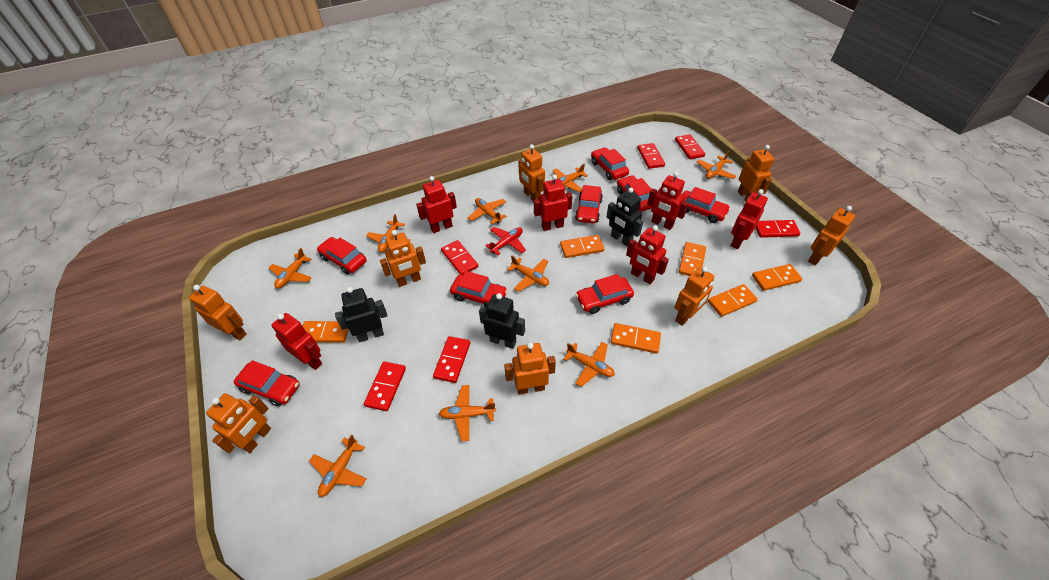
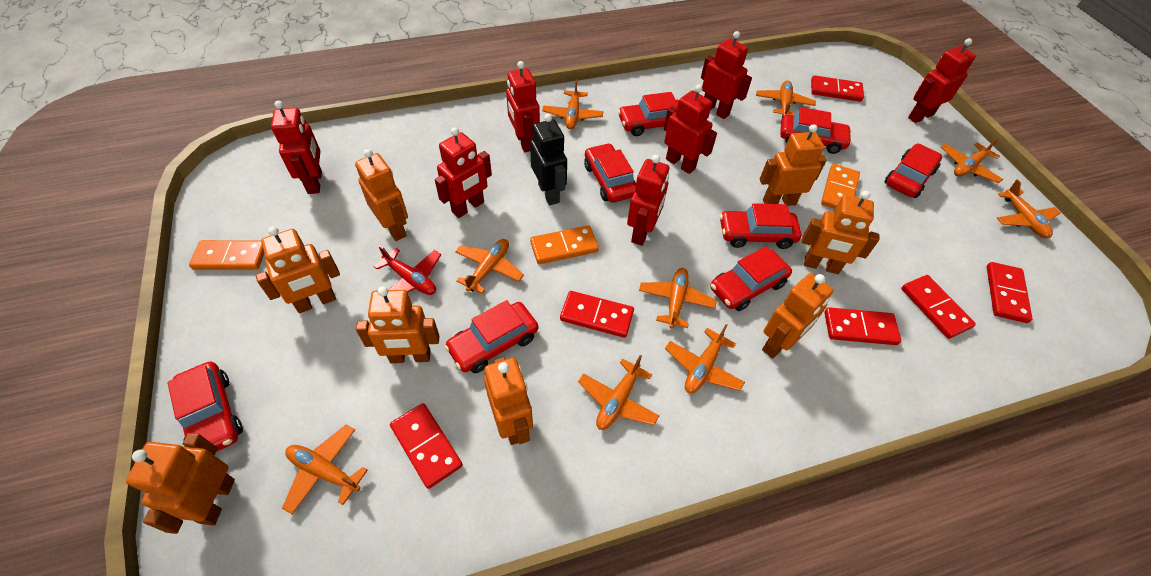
black robot: [335,287,387,342] [479,293,525,349] [606,188,643,247] = 3 -> [530,114,567,205] = 1
orange domino: [303,321,349,343] [560,235,604,258] [611,323,661,354] [679,242,706,276] [708,284,758,317] [752,264,802,291] = 6 -> [189,240,265,270] [530,225,599,264] [821,164,860,209] = 3
red robot: [271,313,322,370] [416,176,457,233] [534,175,572,231] [626,225,669,284] [647,172,689,230] [731,189,768,249] = 6 -> [271,101,322,194] [435,127,492,218] [506,61,540,152] [627,155,669,246] [664,84,717,174] [701,31,752,119] [908,38,976,123] = 7

